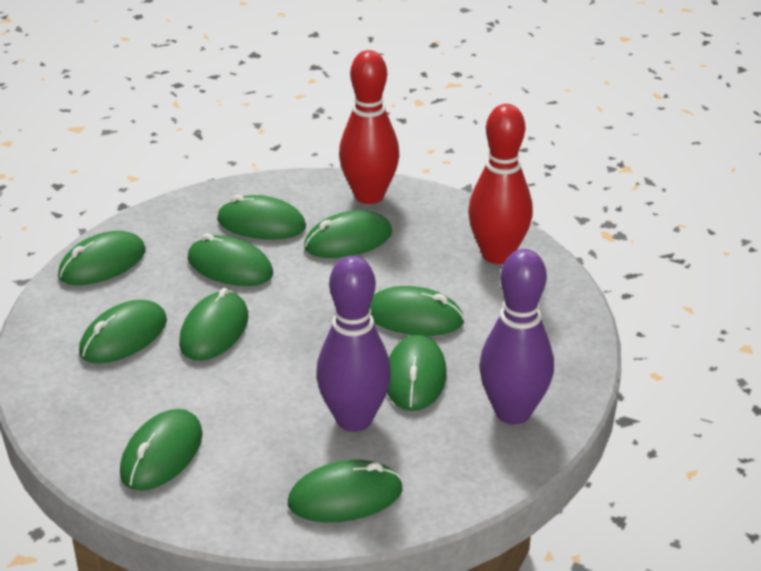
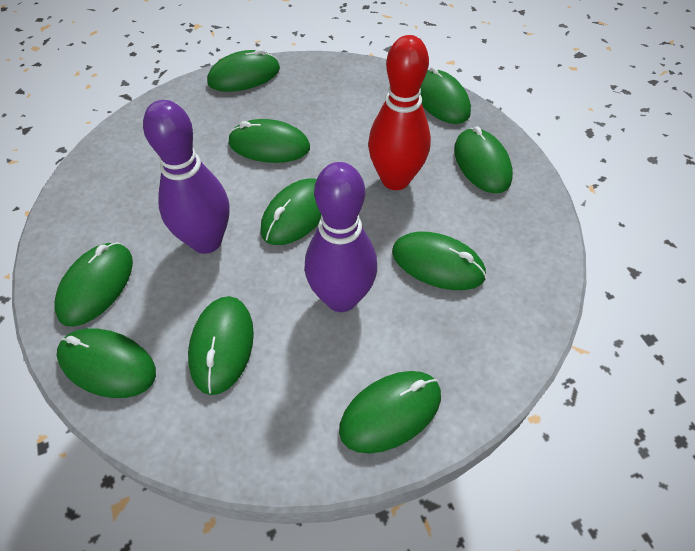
red bowling pin: [339,50,400,204] [468,104,533,264] = 2 -> [368,35,431,190] = 1

